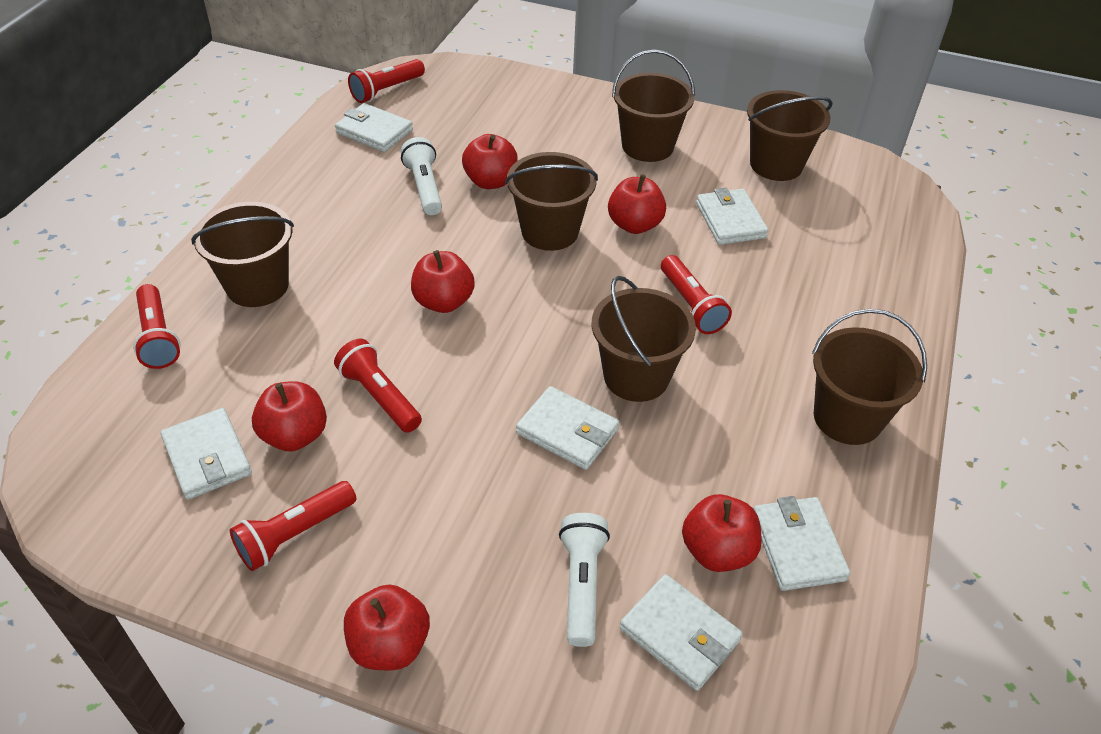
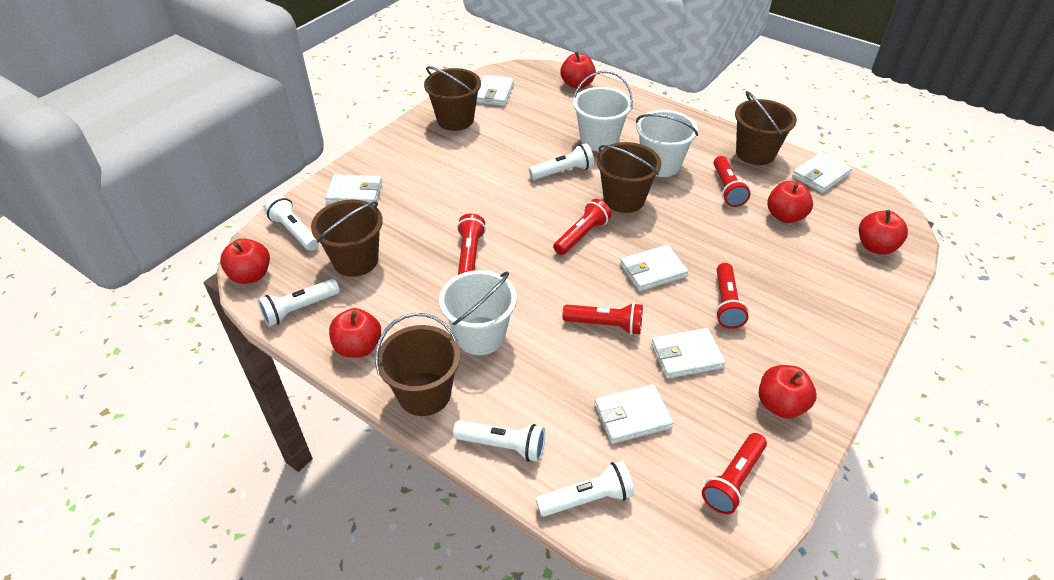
brown bucket: [191,202,294,307] [505,152,598,251] [592,276,696,402] [612,50,695,162] [747,90,833,181] [812,309,927,445] = 6 -> [311,200,383,277] [375,313,460,416] [424,66,481,131] [597,142,661,213] [735,91,797,165] = 5
red flashlight: [133,284,180,369] [230,481,356,571] [334,339,422,433] [348,59,425,103] [661,255,732,334] = 5 -> [457,214,486,275] [553,199,611,255] [563,303,643,335] [702,433,767,514] [713,156,751,207] [715,263,749,329] = 6
white bucket: none = 0 -> [439,270,517,355] [573,71,633,151] [636,110,698,177] = 3
white flashlight: [401,137,442,215] [559,513,610,647] = 2 -> [258,279,340,327] [264,195,319,251] [453,420,545,462] [529,143,594,180] [536,461,634,517] = 5

